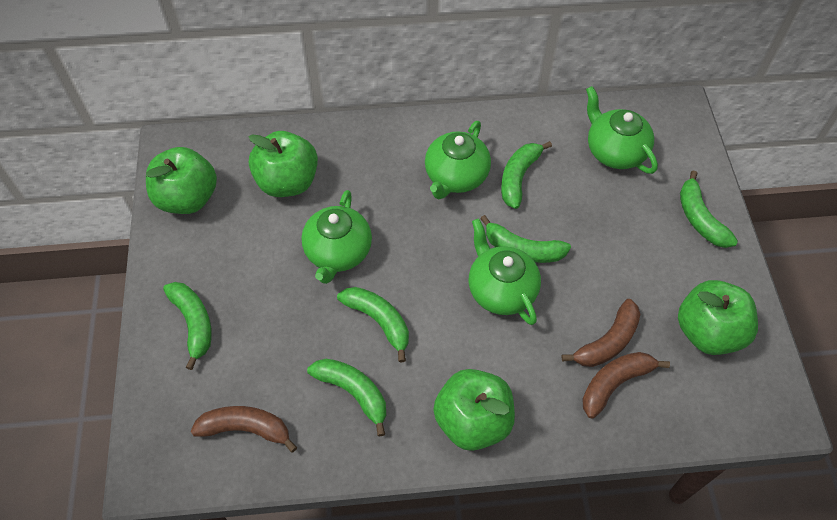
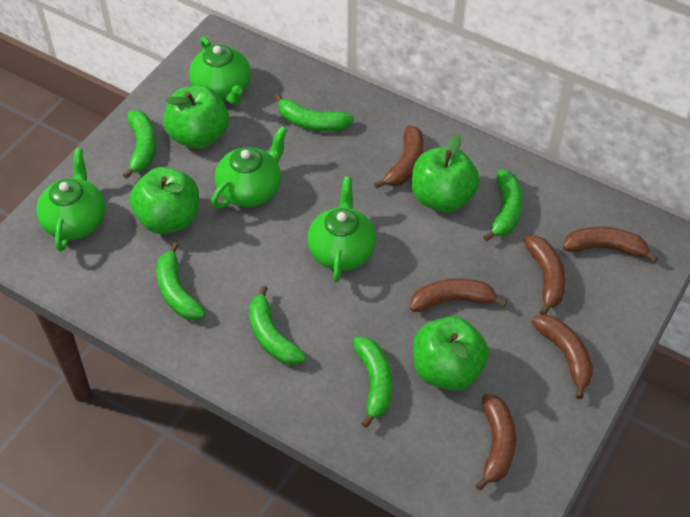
brown banana: [191,406,297,453] [562,299,640,367] [582,352,670,419] = 3 -> [374,125,424,189] [410,278,507,312] [475,394,516,491] [524,236,566,315] [531,314,593,399] [562,227,658,263] = 6

